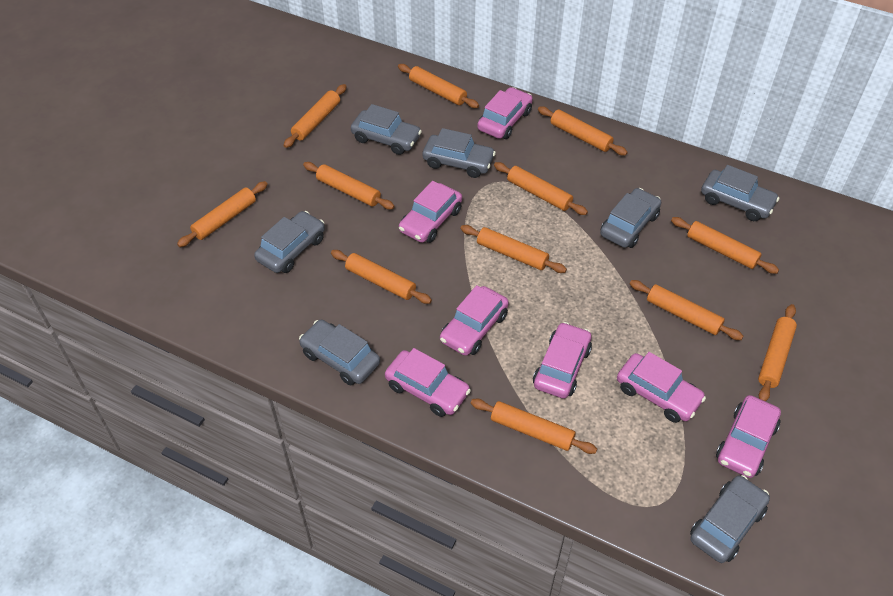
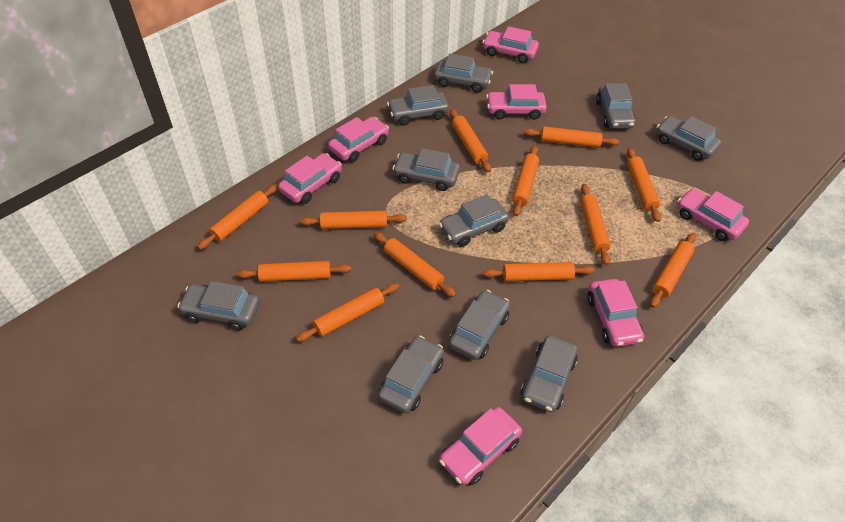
grey car: [254,211,325,273] [299,320,380,385] [351,104,422,155] [423,128,496,178] [600,188,661,248] [690,475,770,563] [701,165,780,221] = 7 -> [177,281,260,330] [378,336,444,413] [387,85,449,125] [392,148,460,191] [434,53,493,93] [439,194,509,247] [449,290,510,360] [521,335,578,412] [596,83,636,129] [656,116,721,161] = 10

